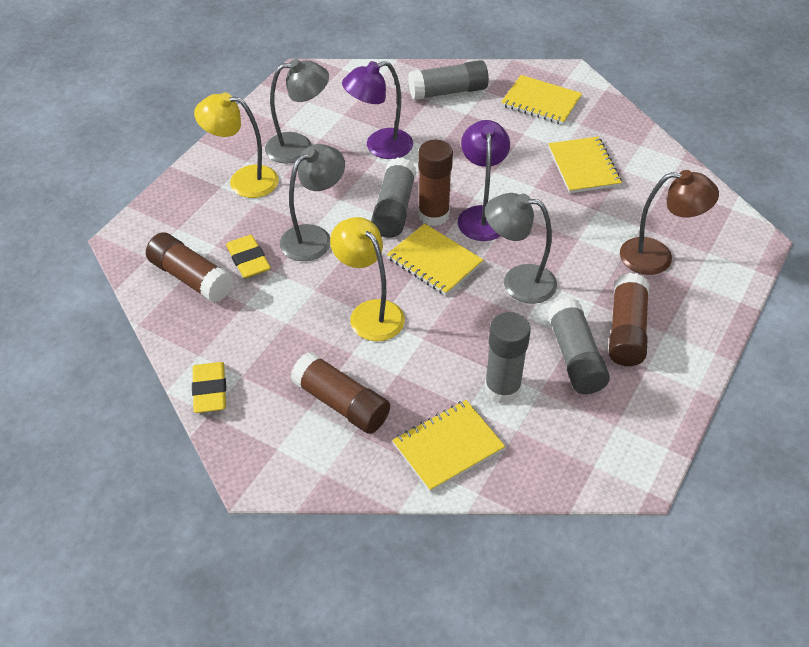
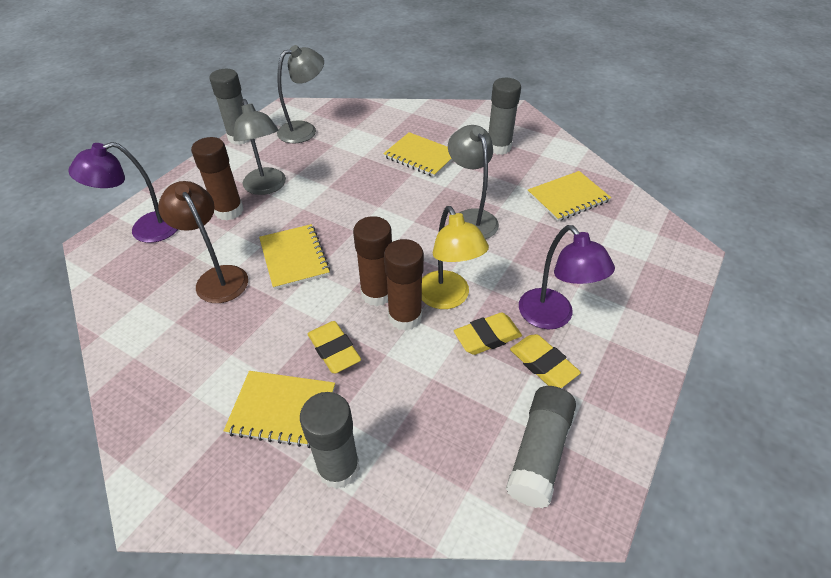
brown glue stick: [146,232,233,303] [290,352,390,434] [418,140,453,226] [609,273,649,366] = 4 -> [191,137,244,220] [353,216,392,306] [384,239,424,331] = 3
yellow eraser: [192,362,226,413] [226,235,271,278] = 2 -> [308,321,361,373] [454,312,522,355] [510,334,581,388] = 3
yellow lamp: [194,92,279,198] [330,217,405,341] = 2 -> [422,206,489,309] = 1

